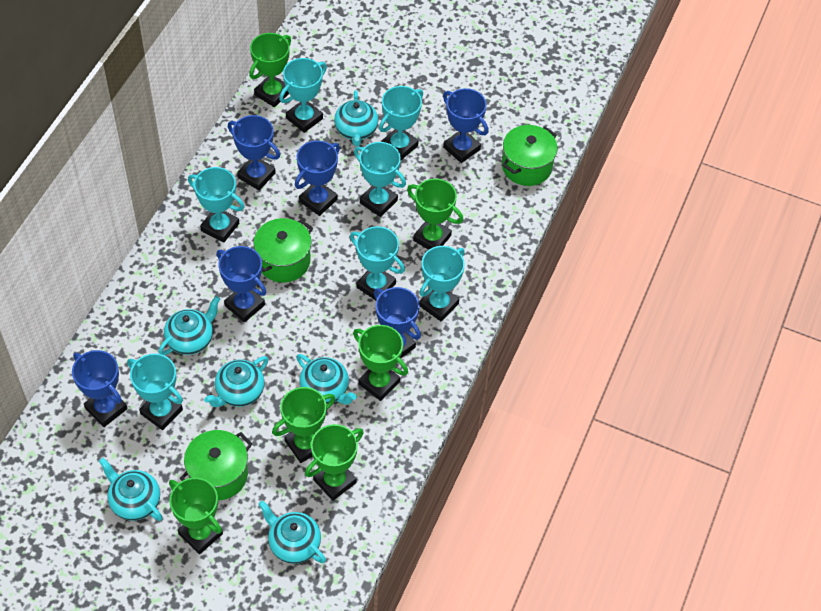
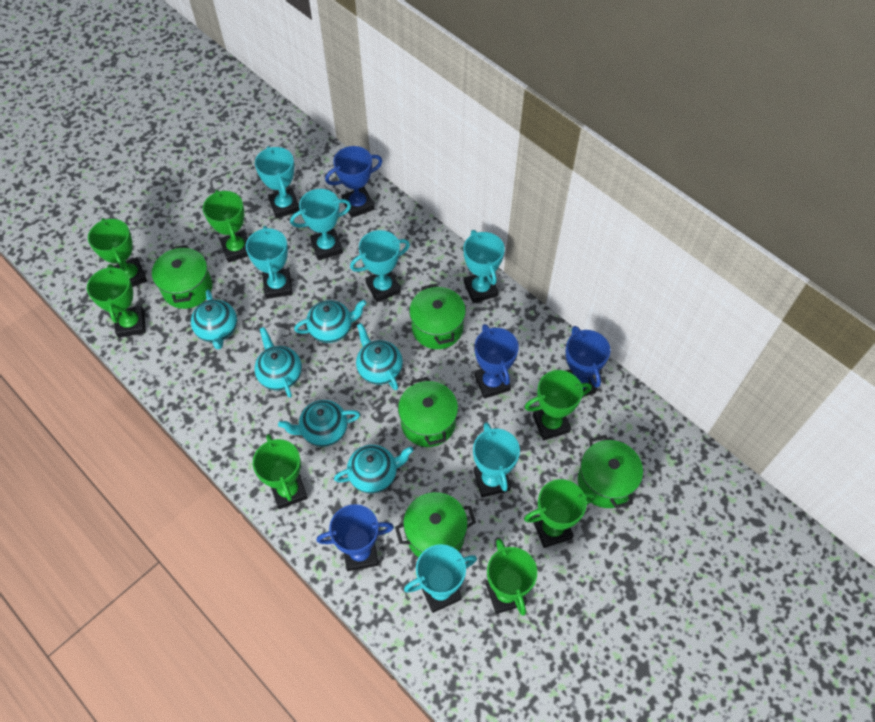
blue trophy: [72,350,127,427] [216,246,266,322] [228,115,280,190] [295,140,340,216] [374,287,421,359] [443,88,488,163] = 6 -> [317,504,394,571] [325,146,382,218] [474,324,519,399] [566,326,610,397] = 4
green pot: [180,430,252,500] [254,218,313,283] [502,125,558,186] = 3 -> [152,245,212,309] [395,492,476,557] [398,377,458,447] [409,284,466,349] [578,435,643,509] = 5
green trophy: [169,478,223,554] [249,33,291,107] [272,387,335,463] [305,424,363,501] [353,325,408,401] [407,178,463,250] = 6 -> [87,264,146,338] [88,218,147,287] [203,190,248,263] [253,434,308,509] [486,538,537,616] [524,479,596,548] [525,370,592,440] = 7

